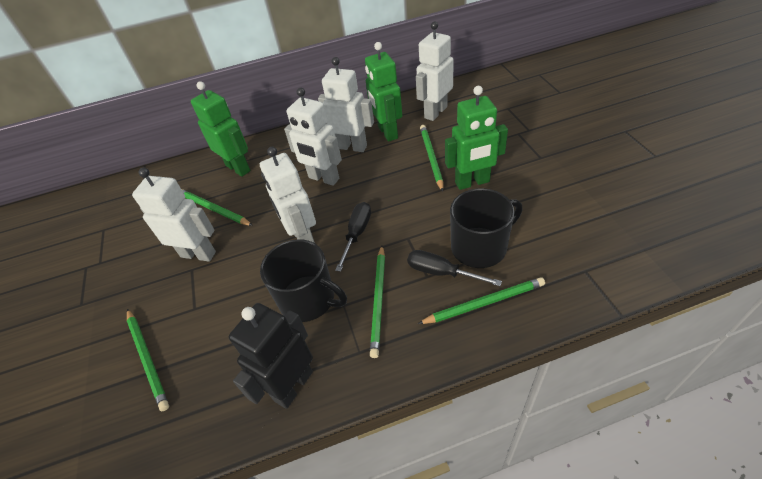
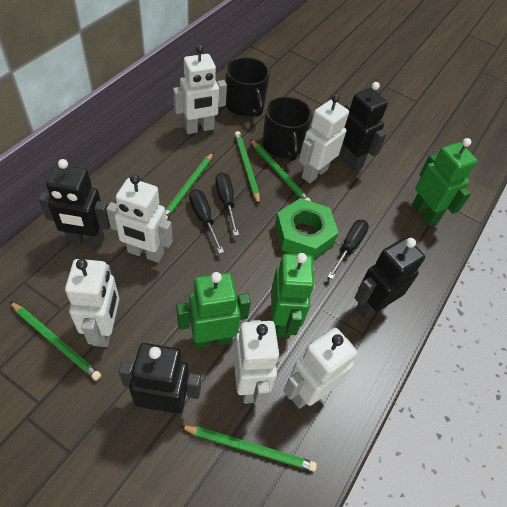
black robot: [229,303,313,409] = 1 -> [39,159,110,247] [119,343,201,415] [338,82,388,172] [354,237,425,319] = 4
black screwdriver: [335,202,371,272] [407,250,502,286] = 2 -> [189,189,224,254] [215,172,239,236] [328,220,369,279] = 3
green nut: none = 0 -> [275,198,339,259] = 1
white robot: [132,168,216,262] [260,147,316,243] [284,88,342,186] [318,57,374,152] [416,21,454,121] = 5 -> [65,259,119,347] [106,174,173,263] [173,45,227,134] [233,320,280,406] [284,328,357,409] [299,94,349,183] = 6

